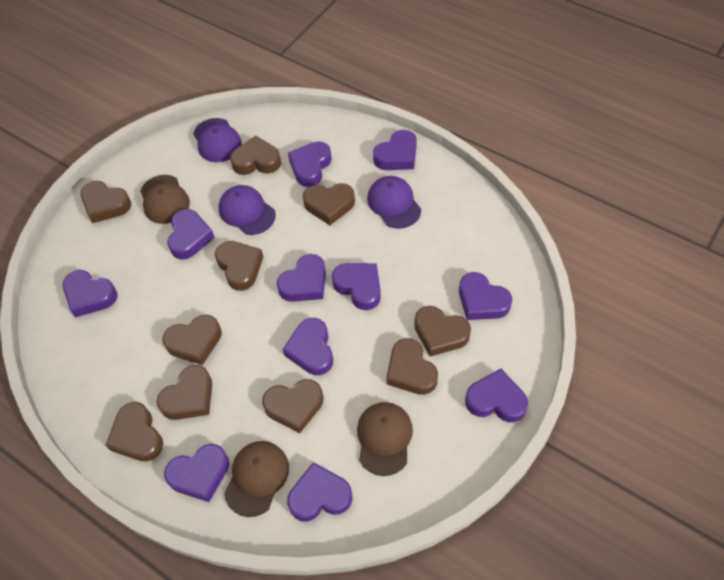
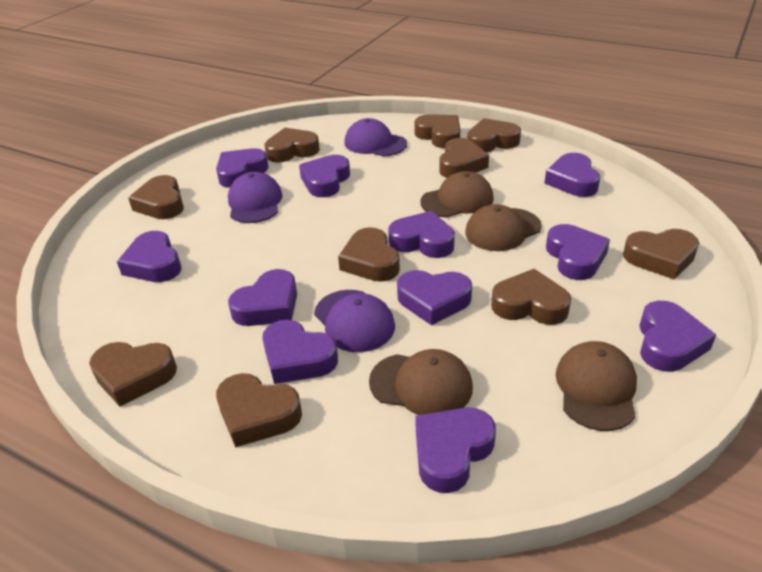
brown cap: [140,175,190,224] [224,441,289,517] [357,402,413,476] = 3 -> [369,349,473,415] [420,171,494,217] [465,204,542,251] [556,341,637,431] = 4

